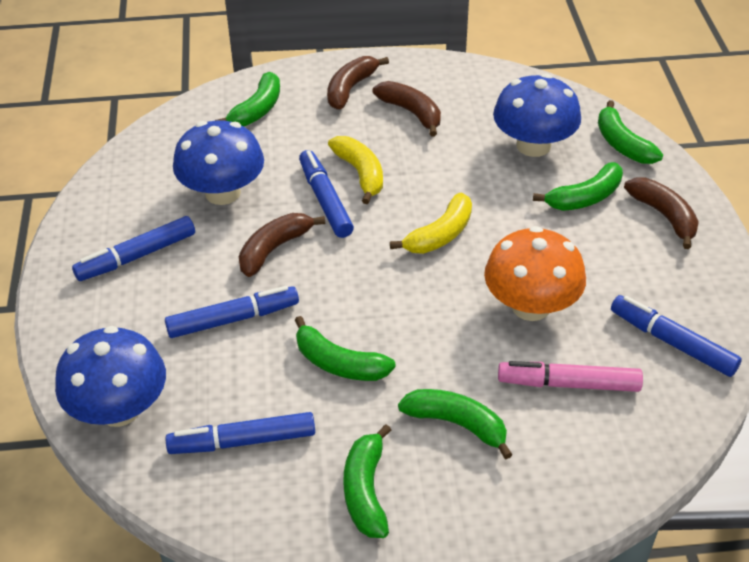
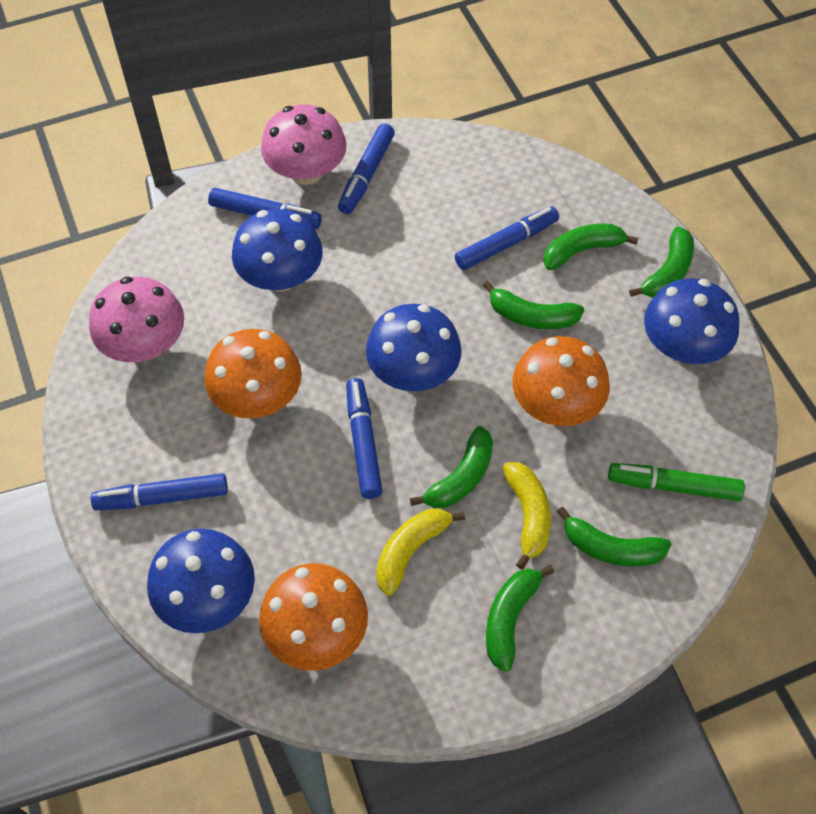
blue mushroom: [55,326,166,427] [173,121,264,205] [493,74,581,157] = 3 -> [147,529,255,633] [232,209,323,292] [366,304,462,391] [644,278,739,364] = 4
brown banana: [238,213,325,277] [327,56,389,110] [373,81,441,137] [624,177,699,249] = 4 -> none = 0
green marker: none = 0 -> [608,463,745,501] = 1
orange mushroom: [484,226,586,321] = 1 -> [204,329,302,418] [259,563,368,671] [512,336,610,426] = 3
pink marker: [498,361,643,392] = 1 -> none = 0
pink mushroom: none = 0 -> [89,277,184,362] [261,104,347,185] = 2

